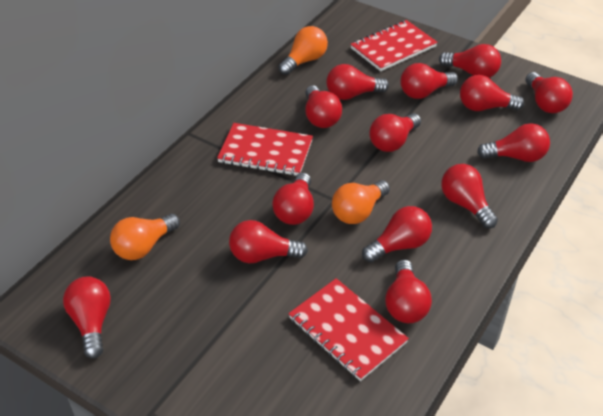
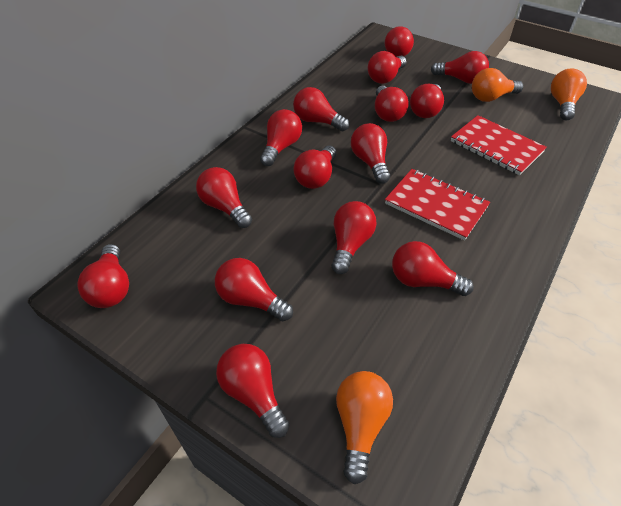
red light bulb: [63,277,111,359] [229,220,308,263] [272,173,314,225] [305,85,342,128] [326,64,389,100] [362,206,432,263] [369,113,421,152] [385,259,432,323] [400,63,458,99] [439,44,501,78] [441,164,498,228] [460,75,524,111] [477,123,550,162] [525,72,573,113] = 14 -> [77,244,129,308] [196,167,252,228] [215,258,293,321] [216,344,289,438] [260,109,302,166] [293,87,349,131] [293,145,336,189] [331,201,377,274] [351,123,390,184] [368,51,406,84] [375,85,409,122] [385,26,414,57] [392,241,474,296] [410,84,444,118] [431,51,489,84] = 15
red notebook: [217,123,313,176] [288,278,409,381] [350,20,438,71] = 3 -> [385,169,490,241] [451,115,547,175] = 2

